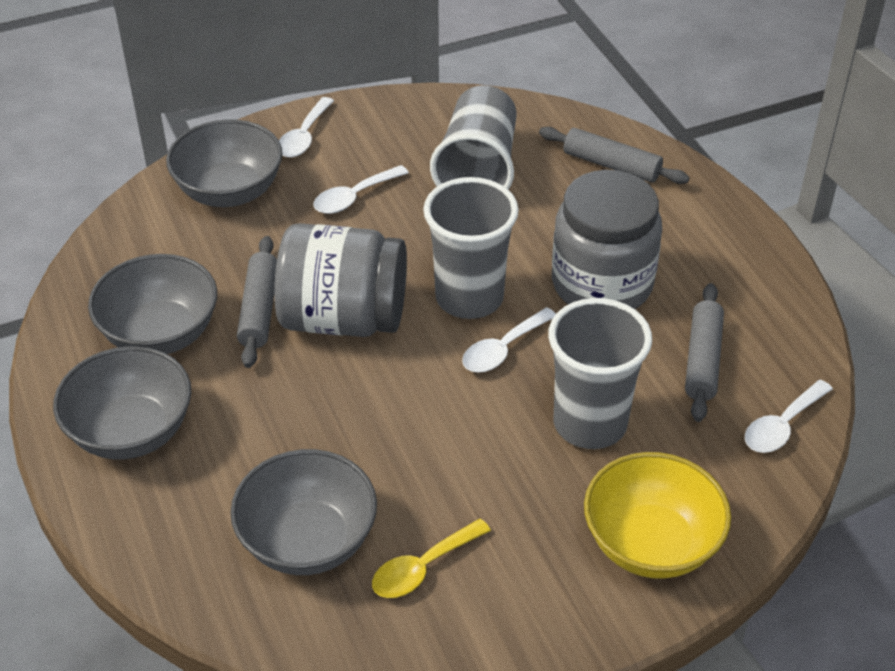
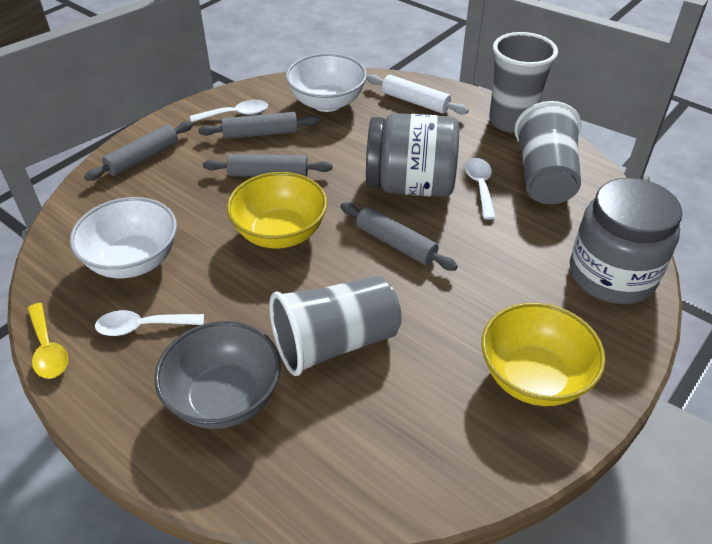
grey bowl: [53,346,191,460] [88,254,217,354] [166,119,282,207] [230,449,377,575] = 4 -> [154,321,281,429] = 1
grey rolling pin: [237,236,277,368] [539,127,690,184] [685,283,724,422] = 3 -> [84,121,193,181] [198,112,320,139] [203,154,332,177] [340,203,458,271] = 4
white bowl: none = 0 -> [70,197,177,278] [286,53,367,112] = 2
white rolling pin: none = 0 -> [366,74,469,115] = 1
white spoon: [279,97,334,158] [313,165,409,214] [462,307,556,372] [745,380,833,453] = 4 -> [95,310,204,336] [190,100,268,122] [465,158,496,220] = 3
yellow bowl: [584,452,731,579] = 1 -> [227,172,328,249] [481,302,606,406] = 2

